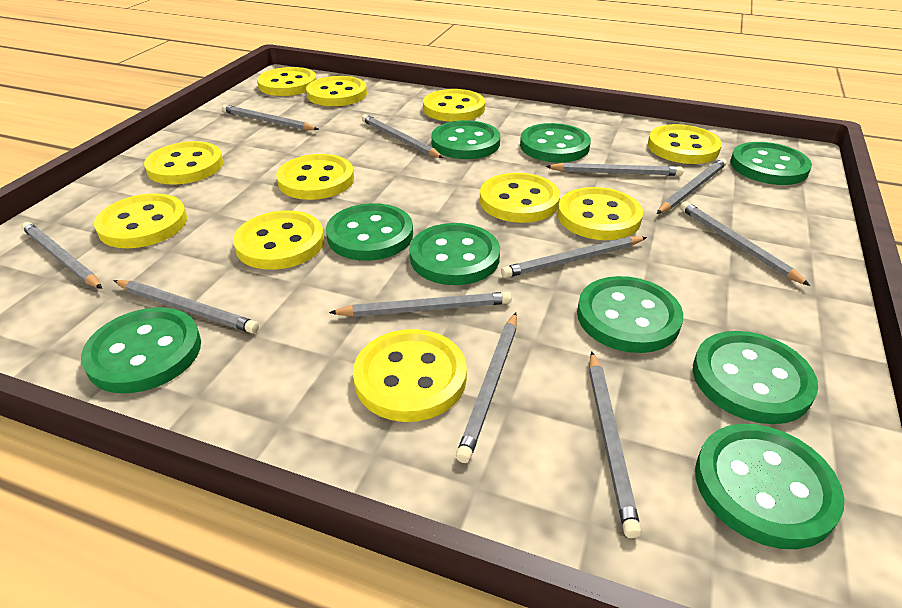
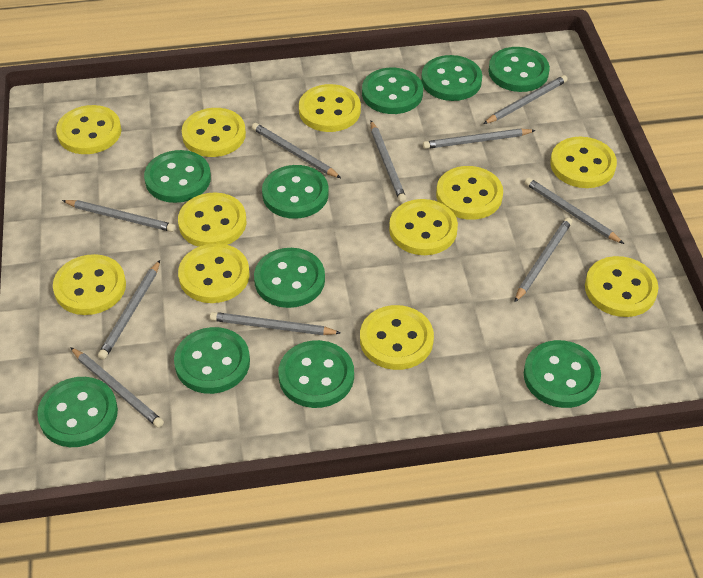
green button: [81,308,201,393] [326,203,413,261] [410,223,500,285] [431,120,500,159] [520,123,591,163] [577,276,683,353] [693,331,818,424] [695,424,844,549] [730,142,812,185] = 9 -> [37,377,118,447] [144,150,211,203] [174,327,250,394] [254,248,325,308] [262,165,329,219] [278,340,354,408] [362,68,423,114] [421,55,482,101] [489,47,550,92] [524,340,601,408] = 10
grey pencil: [22,222,102,289] [113,280,259,333] [222,104,319,130] [329,292,512,317] [362,114,443,158] [456,313,517,463] [501,236,647,278] [545,163,684,176] [589,351,641,538] [657,158,727,214] [680,201,810,286] = 11 -> [62,200,175,232] [70,347,164,428] [98,260,160,359] [210,312,341,335] [252,123,341,178] [370,121,407,202] [423,128,536,149] [483,75,568,124] [515,217,572,302] [525,178,624,244] = 10

